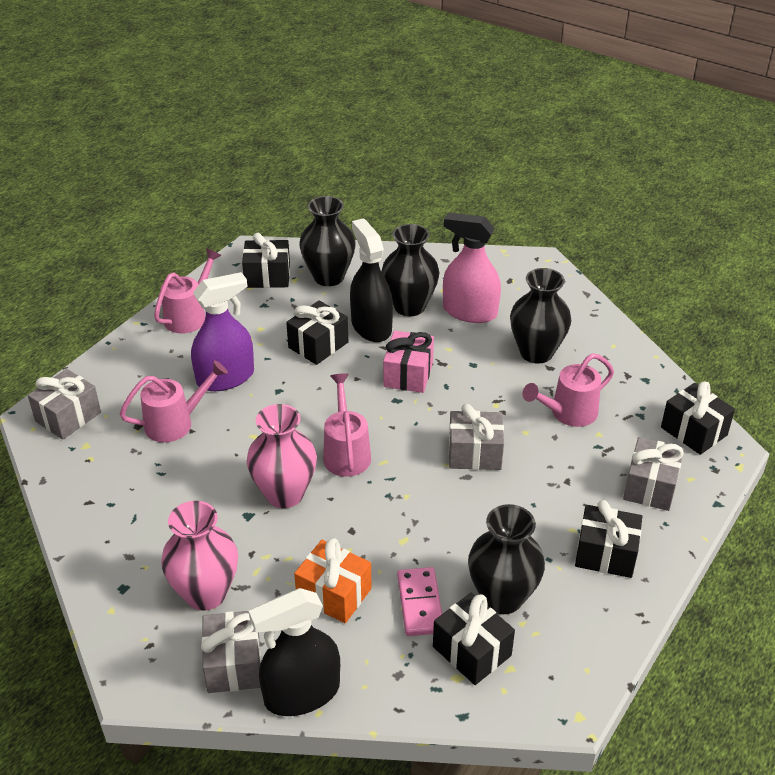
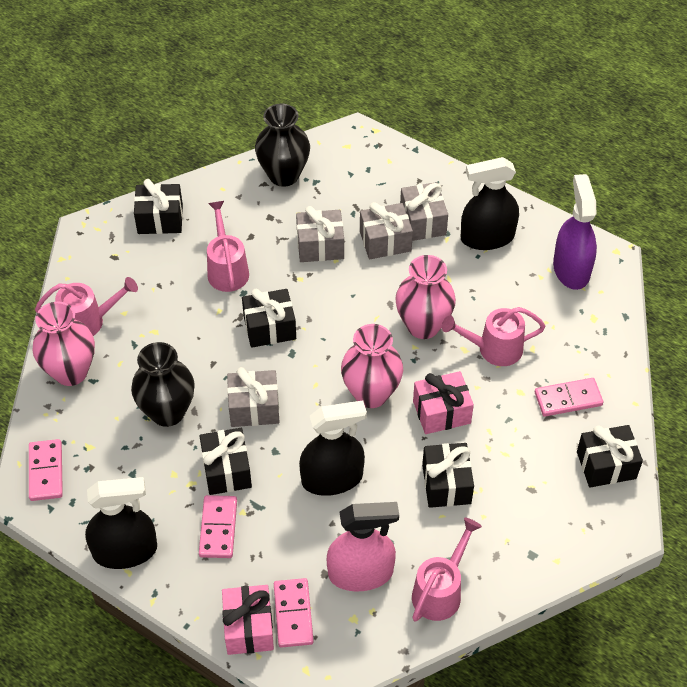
black spray bottle: [249,588,340,716] [350,218,393,342] = 2 -> [85,477,157,569] [299,400,367,496] [461,157,519,250] = 3
black vase: [299,196,356,286] [381,224,439,316] [468,504,545,614] [510,268,571,364] = 4 -> [131,342,195,427] [255,104,310,187] = 2
orange gift: [294,538,372,623] = 1 -> none = 0
pink domino: [397,567,442,636] = 1 -> [29,439,63,501] [199,495,237,558] [274,578,314,648] [535,378,603,416] = 4
pink gift: [383,330,434,393] = 1 -> [222,585,274,655] [413,371,474,434] = 2
pink vase: [161,501,238,610] [246,404,317,508] = 2 -> [32,302,95,386] [341,324,403,408] [395,255,456,339] = 3

